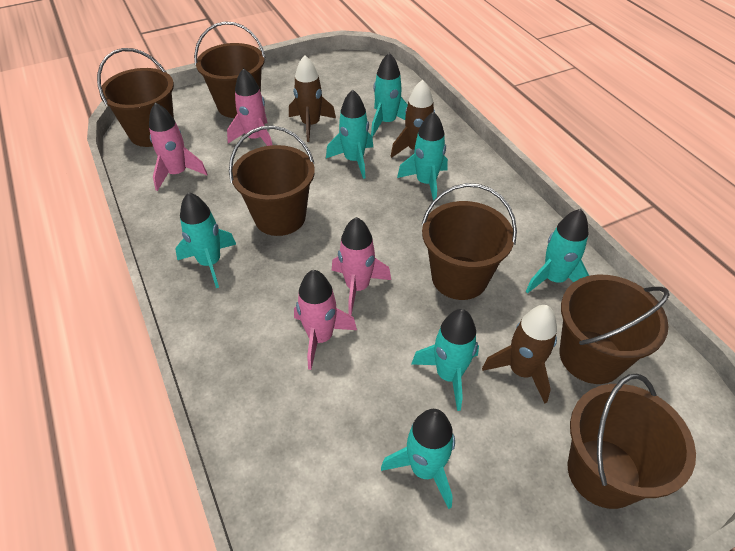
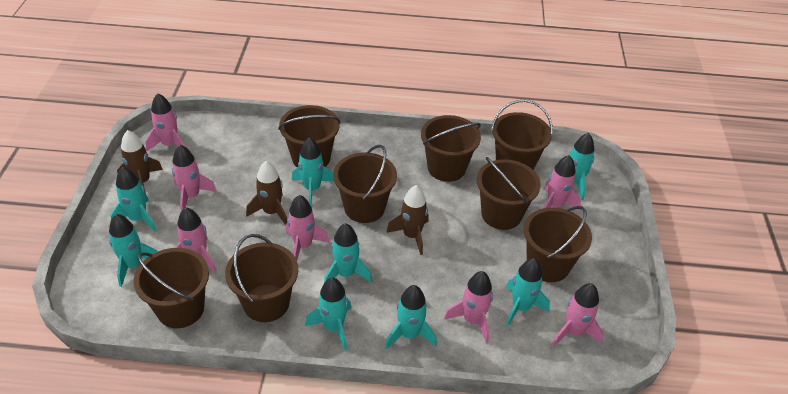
brown bucket: [97,48,174,147] [194,21,266,118] [229,126,315,236] [422,183,517,300] [560,275,670,384] [568,374,696,509] = 6 -> [134,248,209,328] [225,234,298,322] [278,105,340,168] [333,145,397,223] [421,115,481,182] [477,157,541,230] [491,100,553,170] [524,206,592,282] = 8
pink rocket: [149,102,207,191] [227,68,272,146] [294,270,357,370] [331,217,391,315] = 4 -> [145,93,185,152] [172,145,217,211] [175,207,217,273] [285,195,329,260] [444,271,493,343] [543,155,581,211] [552,283,604,347] = 7
turquoise rocket: [175,192,236,288] [326,90,373,179] [371,53,408,137] [381,409,455,509] [397,111,448,203] [411,309,479,411] [526,209,589,293] = 7 -> [109,214,158,287] [110,167,157,232] [292,137,334,206] [305,278,351,350] [324,223,372,283] [385,285,437,349] [506,258,550,327] [552,133,594,200] = 8

